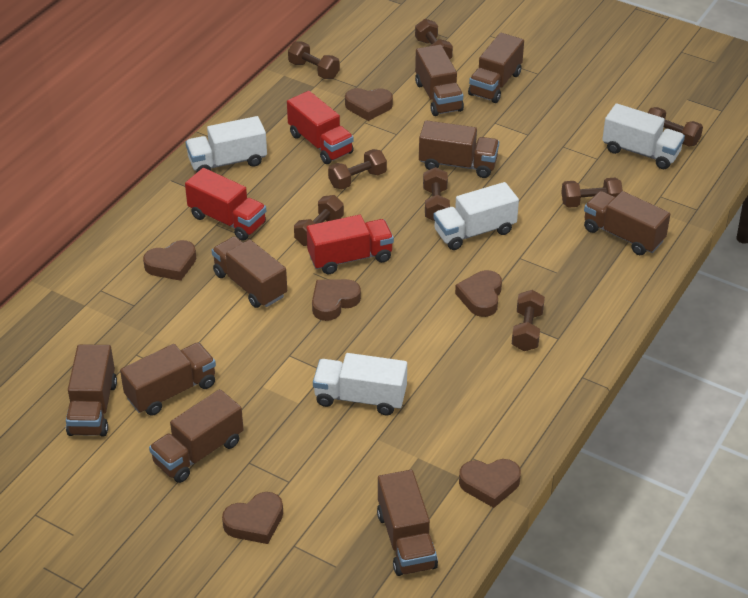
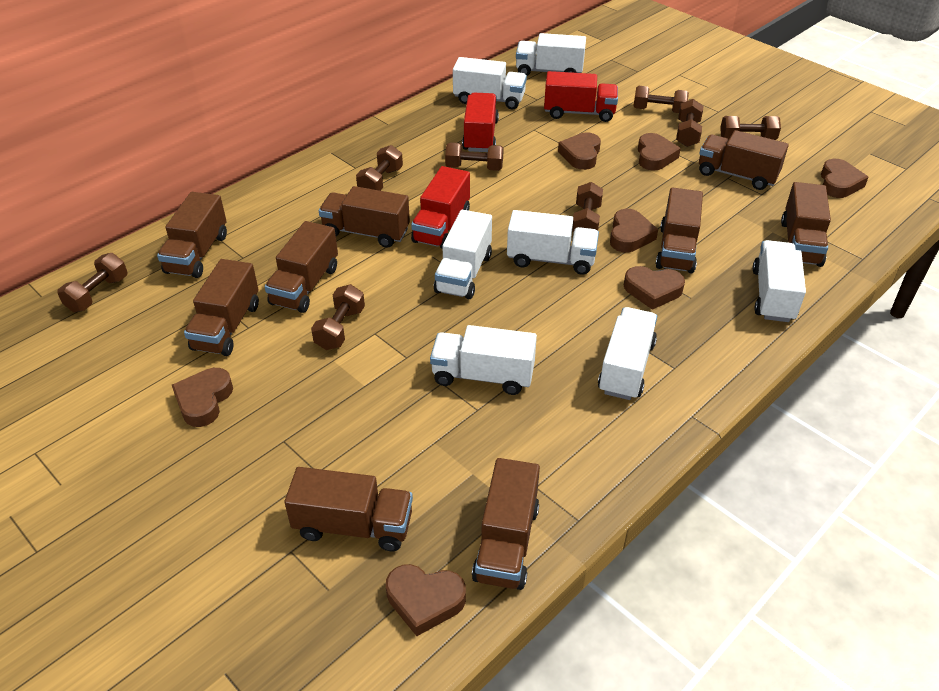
brown heart: [143,240,196,281] [222,492,283,544] [312,279,361,321] [345,88,393,121] [455,270,502,317] [459,459,521,508] = 6 -> [172,368,233,427] [386,564,466,636] [558,133,601,170] [610,209,658,252] [624,266,685,310] [638,133,681,171] [821,159,868,198] = 7
white truck: [185,116,267,172] [313,353,407,415] [433,182,519,250] [602,103,685,169] = 4 -> [430,325,537,395] [434,210,492,299] [453,57,527,109] [507,210,599,275] [516,33,586,76] [598,307,657,400] [752,240,806,322] = 7

